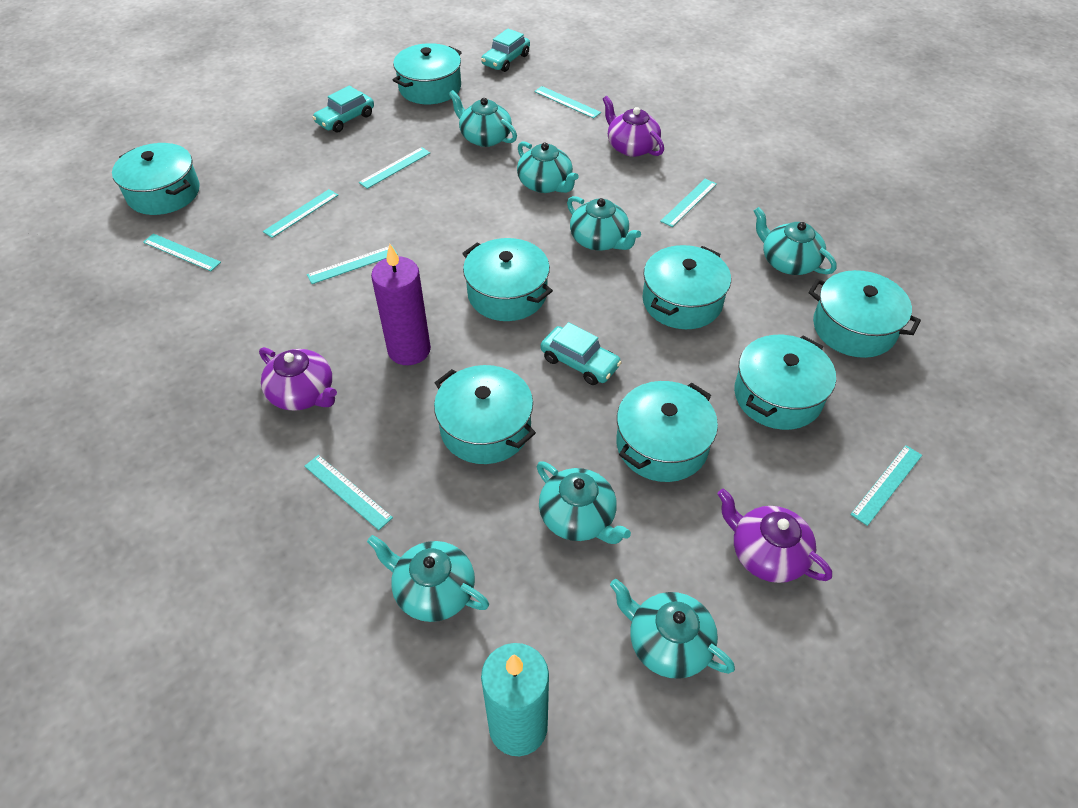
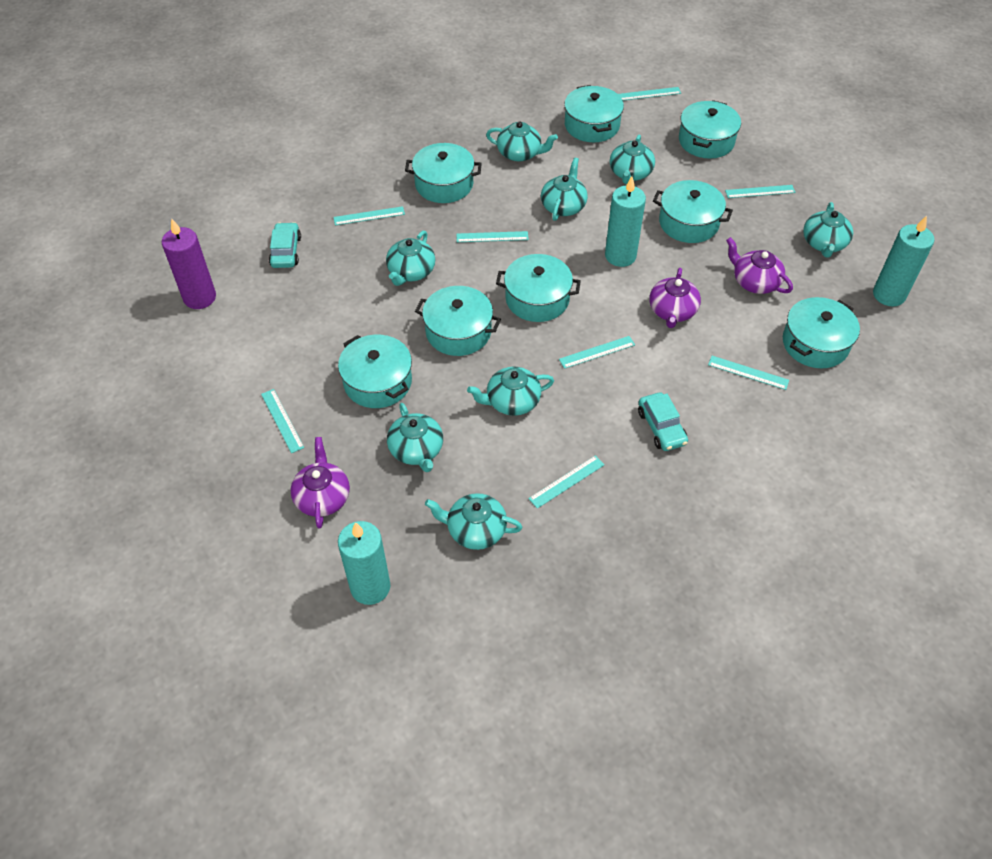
turquoise candle: [481,643,549,756] = 1 -> [338,521,390,605] [605,176,646,267] [873,216,934,306] = 3
turquoise car: [312,86,374,133] [481,28,530,72] [541,322,622,385] = 3 -> [269,222,301,268] [638,392,688,451] = 2
turquoise teapot: [367,535,489,622] [449,90,517,147] [517,141,579,193] [537,461,631,544] [567,196,641,251] [610,579,735,679] [754,207,837,275] = 7 -> [386,231,435,286] [387,403,443,472] [425,493,522,550] [467,367,554,416] [486,121,558,162] [541,157,588,221] [610,135,655,184] [803,202,853,258] = 8

